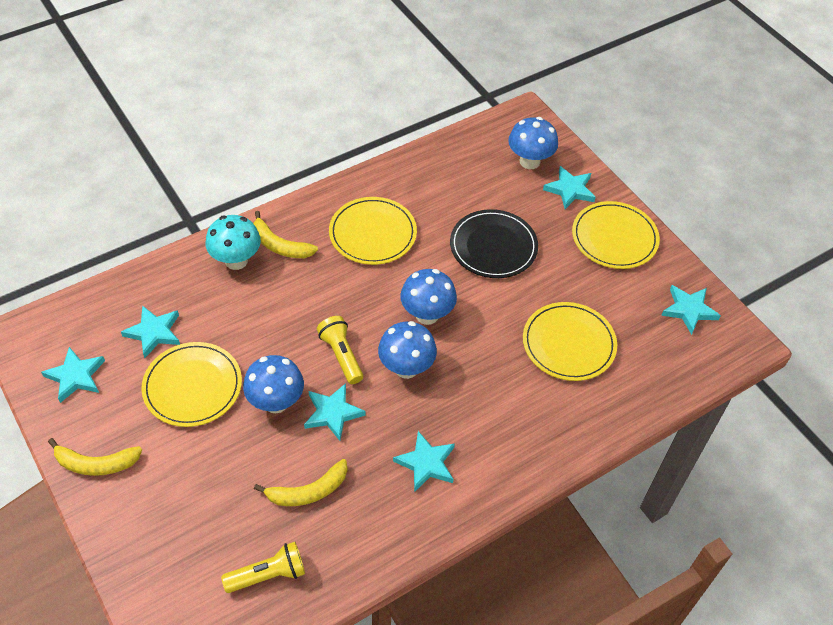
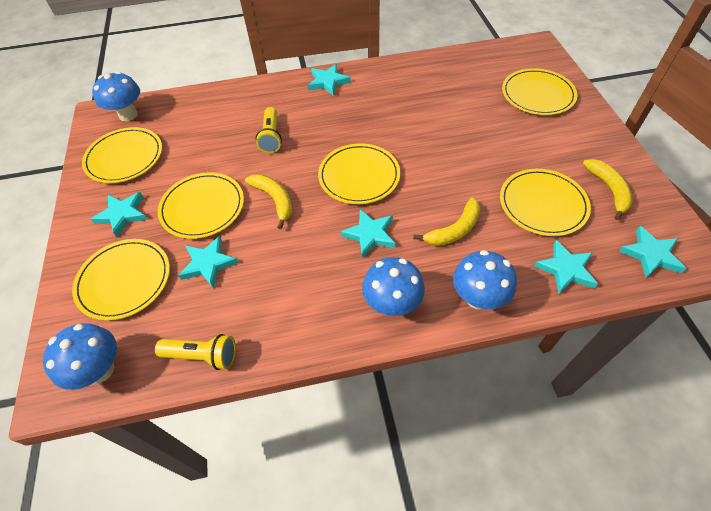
black plate: [450,209,538,278] = 1 -> none = 0
turquoise mushroom: [206,215,261,270] = 1 -> none = 0
yellow plate: [141,342,242,427] [329,197,417,265] [523,302,617,381] [572,201,660,269] = 4 -> [72,239,170,321] [82,127,162,183] [158,173,244,239] [318,143,400,204] [500,169,591,236] [502,68,577,115] = 6

